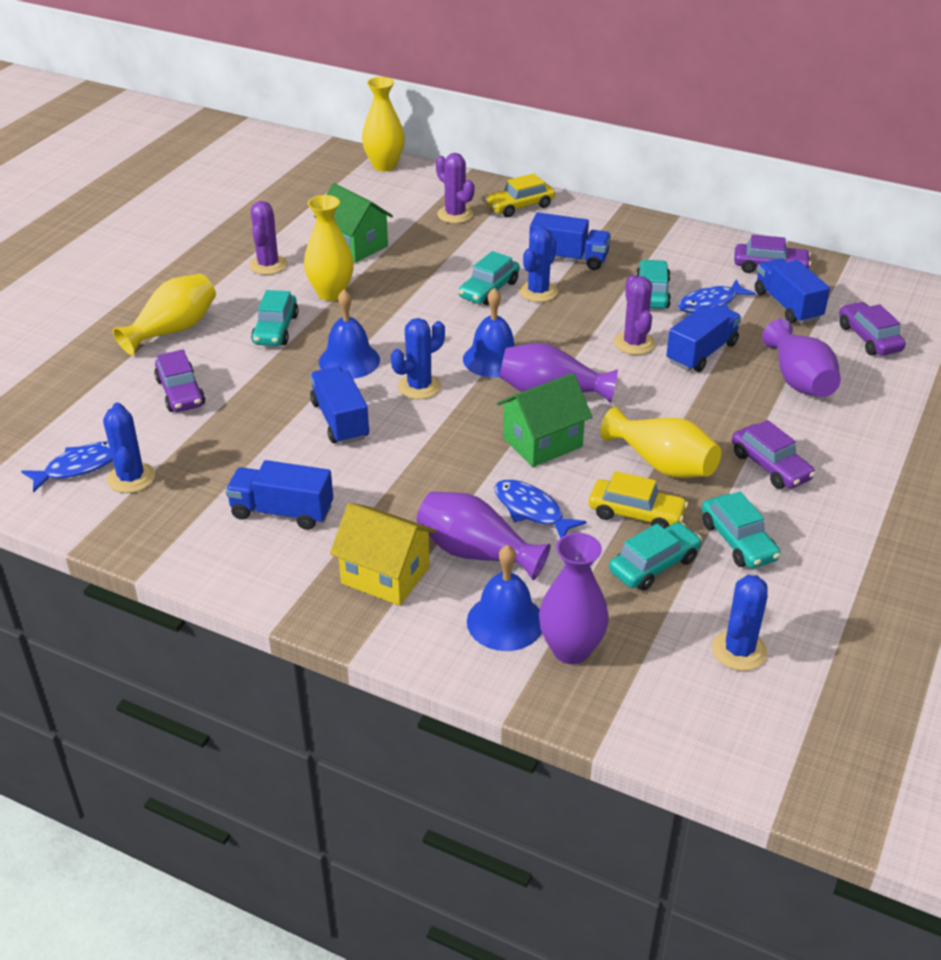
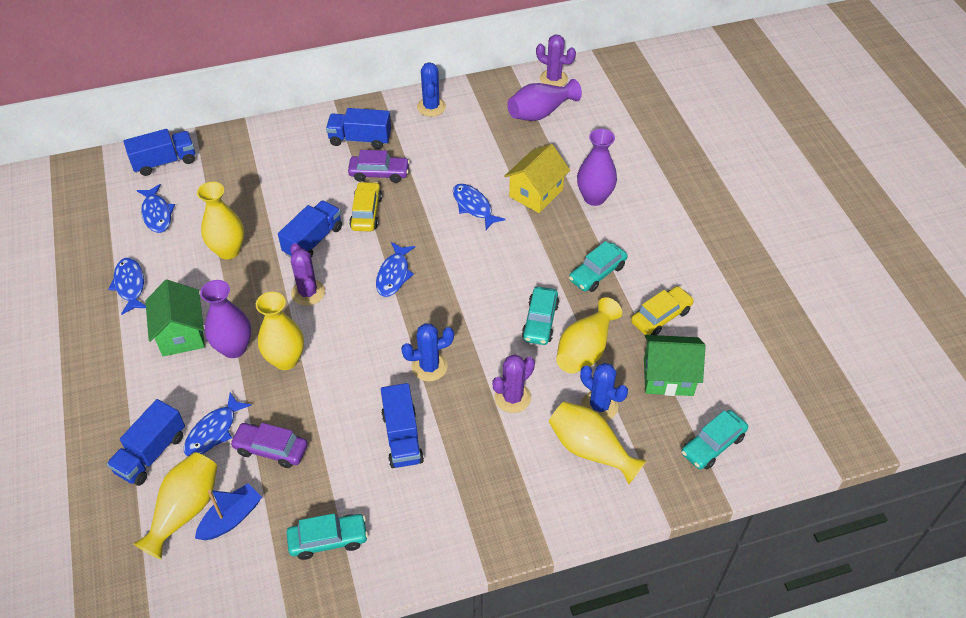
blue bell: [319,289,380,379] [463,288,515,378] [467,545,542,651] = 3 -> none = 0
blue boat: none = 0 -> [195,483,262,540] = 1
blue cactus: [103,403,155,493] [391,318,445,399] [519,227,558,302] [712,575,768,671] = 4 -> [401,323,454,382] [417,62,446,117] [580,363,628,421] = 3
blue fish: [21,441,113,493] [494,479,587,539] [678,280,756,313] = 3 -> [108,258,146,315] [137,184,175,233] [184,393,252,456] [376,242,415,297] [453,184,506,230] = 5
purple car: [154,350,205,412] [732,420,816,489] [734,235,811,273] [839,302,906,356] = 4 -> [230,423,308,468] [348,150,410,183] = 2
purple vase: [417,491,551,580] [499,343,618,403] [539,533,609,664] [762,319,841,397] = 4 -> [200,280,251,358] [507,79,582,121] [577,129,617,206] = 3
turquoise car: [251,290,299,346] [458,251,520,305] [609,522,702,590] [636,260,671,309] [702,492,781,568] = 5 -> [287,513,368,560] [522,287,559,345] [569,241,628,292] [682,410,748,469] = 4
yellow vase: [113,274,216,355] [304,195,354,301] [362,77,405,171] [600,407,721,478] = 4 -> [133,452,218,559] [197,182,244,260] [256,292,304,370] [549,401,647,485] [556,297,622,374] = 5

